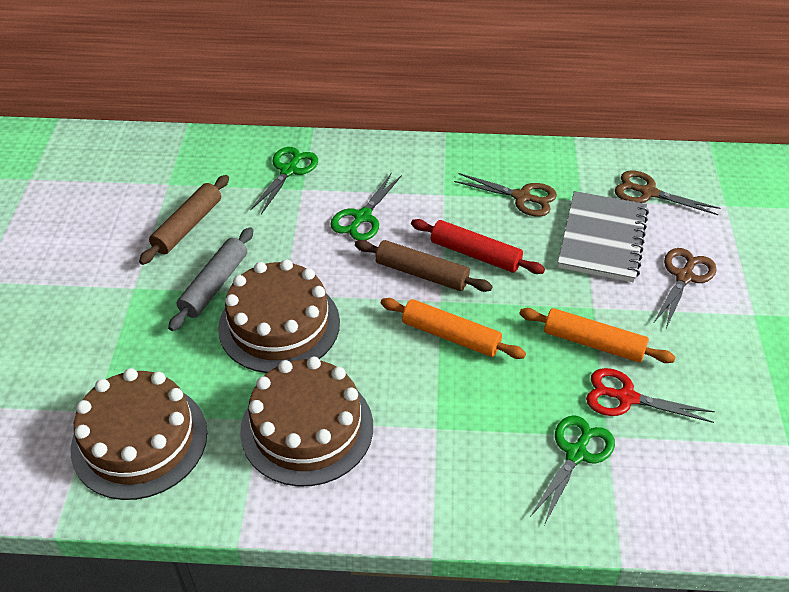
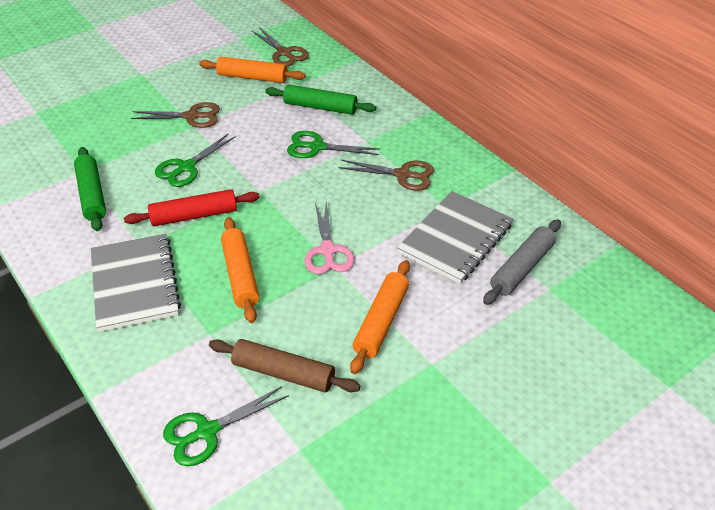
brown cake: [71,368,207,500] [218,259,340,373] [240,357,373,486] = 3 -> none = 0
brown rolling pin: [139,175,229,265] [355,240,493,292] = 2 -> [209,339,360,393] = 1
green rolling pin: none = 0 -> [74,147,106,231] [265,84,376,115] = 2
grey notebook: [558,191,649,282] = 1 -> [91,234,181,332] [397,191,513,284] = 2
orange rolling pin: [381,298,526,359] [519,308,675,363] = 2 -> [199,57,305,83] [221,217,259,323] [350,260,410,374] = 3
pink scissors: none = 0 -> [305,201,354,274] = 1
red scissors: [586,368,715,423] = 1 -> none = 0

